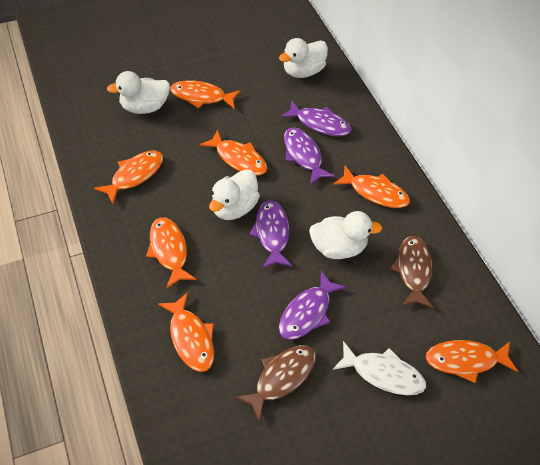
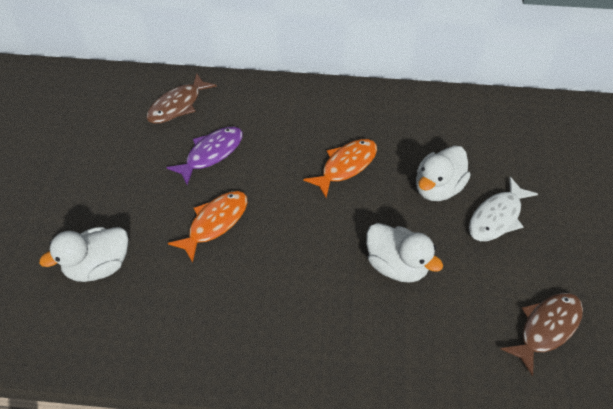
orange fish: [94,151,163,204] [146,217,197,288] [158,292,214,372] [170,80,241,109] [200,129,267,176] [333,166,410,208] [426,340,518,383] = 7 -> [168,191,248,263] [303,139,377,198] = 2
purple fish: [249,200,292,268] [279,271,346,340] [280,100,352,136] [284,128,335,185] = 4 -> [166,127,243,185] = 1
white duck: [107,71,170,114] [209,169,260,220] [279,38,328,78] [309,211,382,259] = 4 -> [39,227,128,282] [366,223,443,283] [416,146,470,201] = 3

